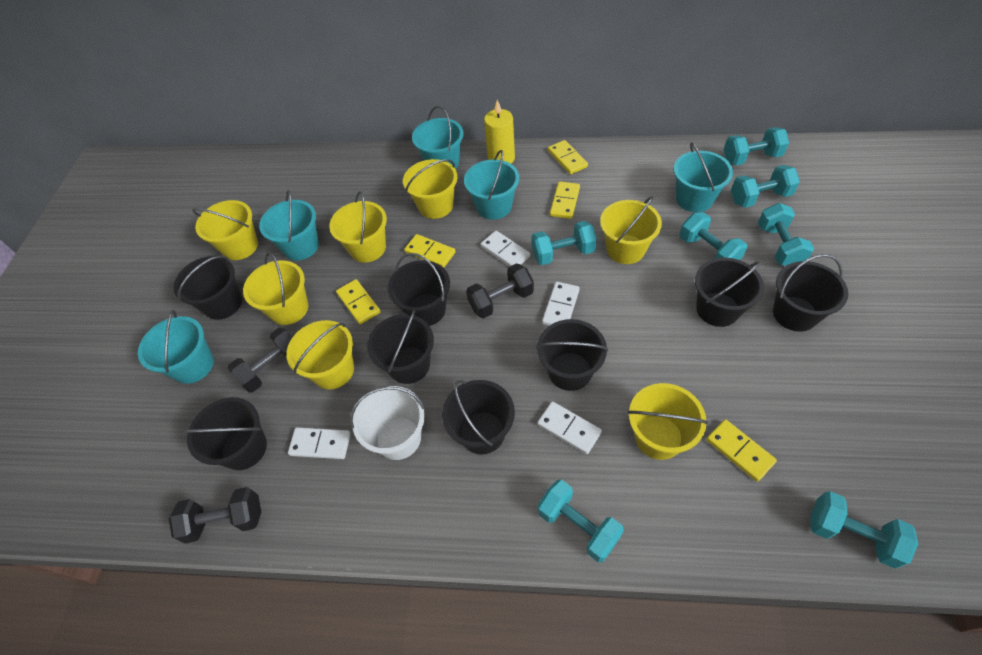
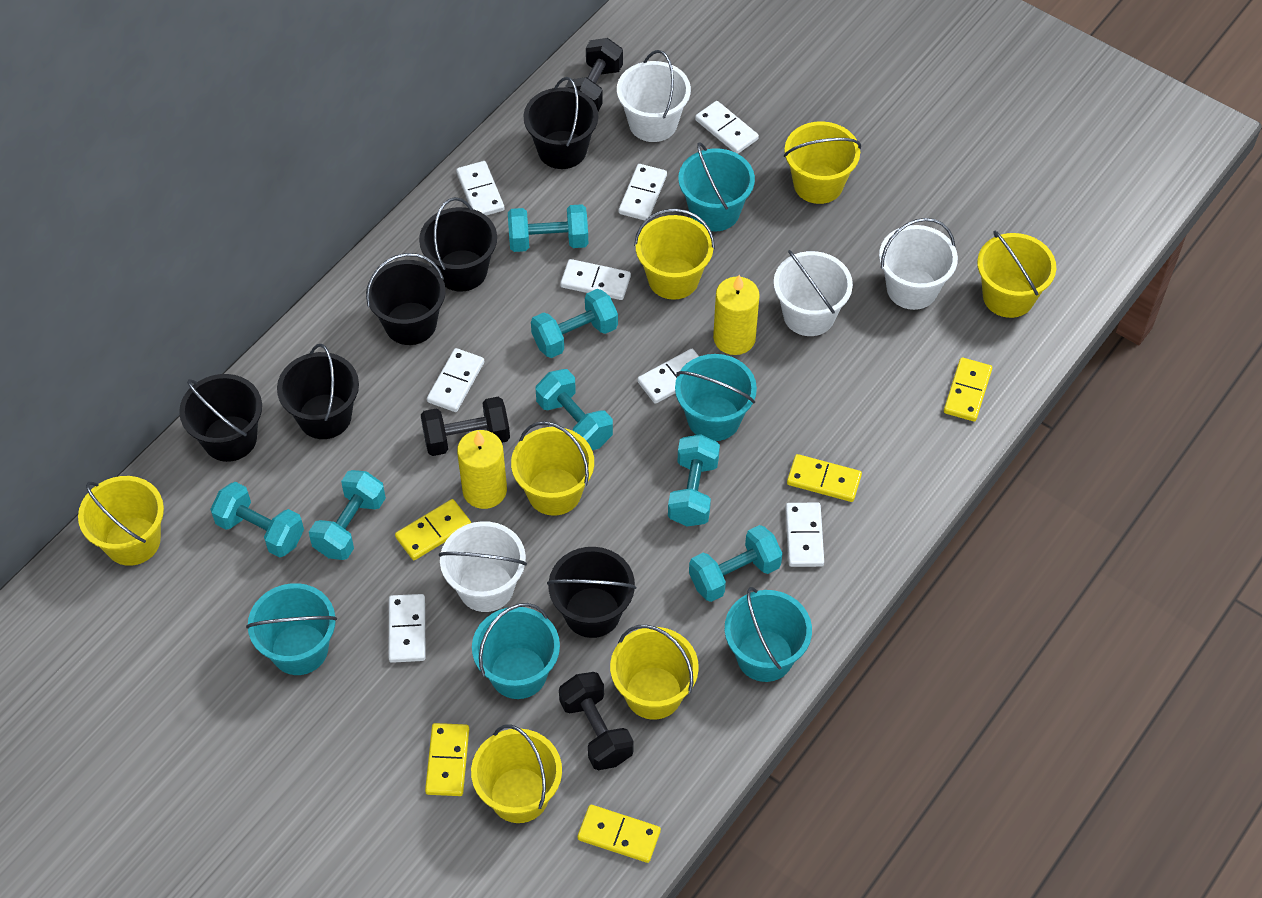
black bucket: [174,256,242,320] [181,397,267,470] [367,310,434,384] [388,253,450,326] [442,380,515,454] [536,319,608,391] [695,257,764,327] [773,254,848,332] = 8 -> [179,374,262,462] [277,344,359,439] [366,253,446,345] [419,197,497,292] [523,77,598,169] [547,547,636,638] = 6
white bucket: [350,386,425,460] = 1 -> [439,521,527,612] [617,50,691,142] [774,250,853,336] [879,218,958,310] = 4
white domino: [288,427,351,459] [481,231,530,266] [537,401,602,454] [542,282,580,326] = 4 -> [389,594,426,663] [427,348,484,412] [456,161,504,215] [560,259,631,300] [619,164,667,221] [637,349,699,404] [695,101,759,154] [785,503,824,567] = 8
yellow candle: [484,100,515,164] = 1 -> [457,430,507,509] [713,275,760,355] = 2

